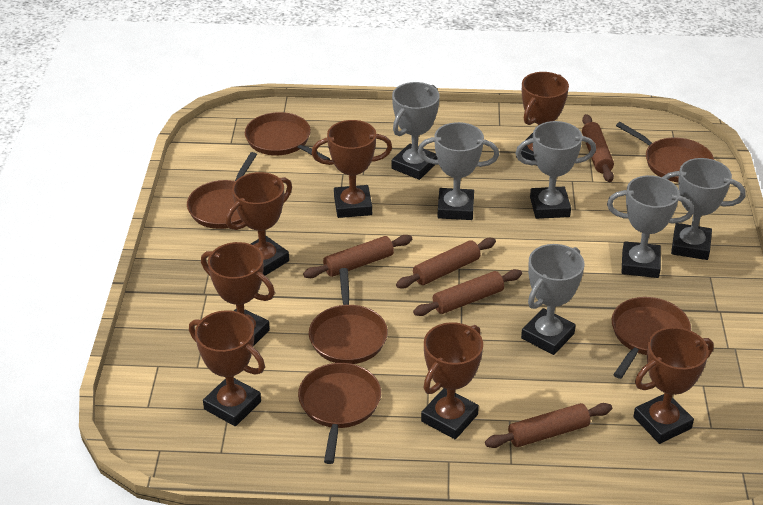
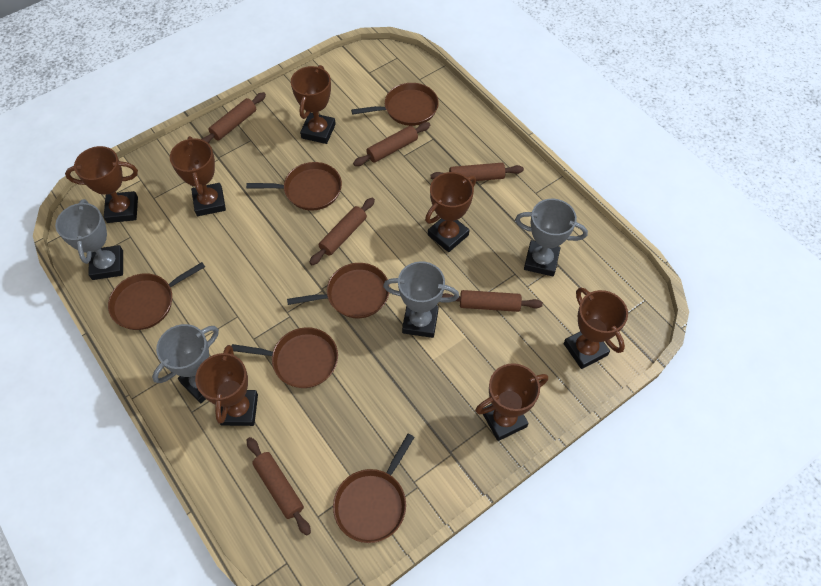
brown rolling pin: [303,235,412,278] [396,238,496,289] [413,269,522,316] [485,403,612,448] [582,114,614,182] = 5 -> [201,92,266,143] [247,437,311,535] [309,197,375,265] [353,122,430,166] [431,163,524,181] [442,290,543,312] = 6
grey trophy: [392,82,440,180] [418,122,499,220] [516,121,596,219] [521,244,584,355] [607,175,694,278] [662,158,745,260] = 6 -> [55,199,123,280] [152,324,219,403] [383,261,459,338] [515,199,588,276] = 4

